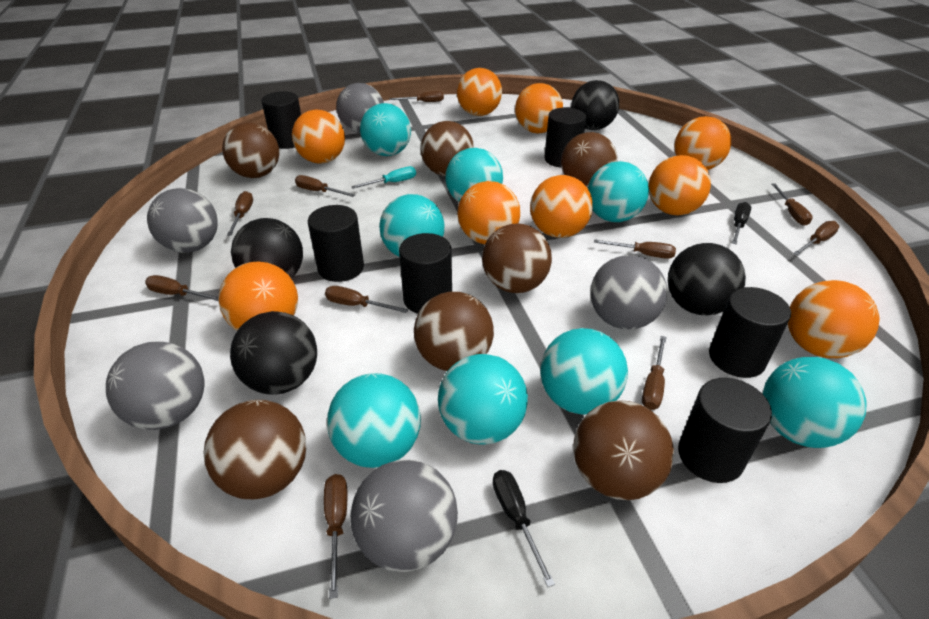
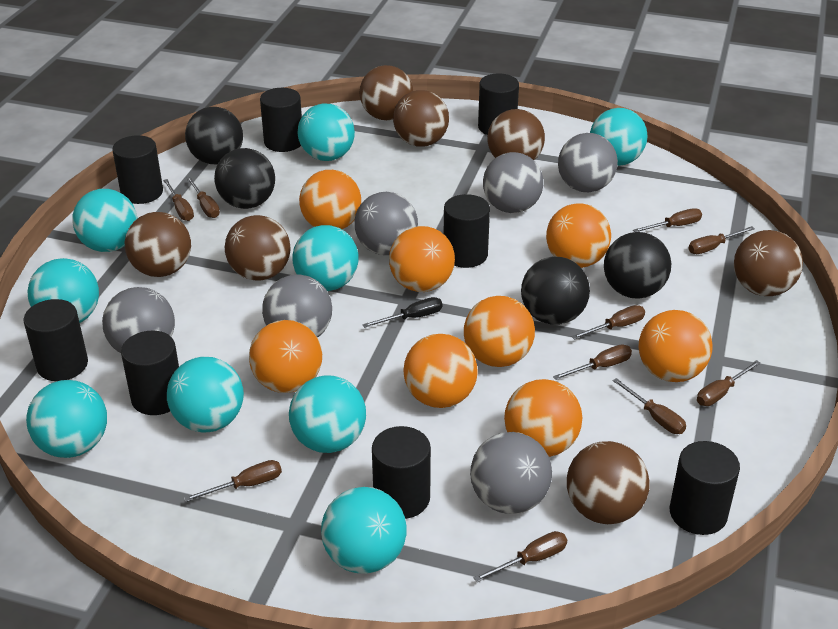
black cylinder: [261,91,301,149] [308,205,364,282] [399,233,452,314] [544,107,586,168] [678,378,772,483] [709,287,791,378] = 6 -> [24,299,88,381] [112,135,163,204] [121,331,179,415] [260,88,302,152] [372,426,431,519] [444,194,490,268] [478,73,519,135] [670,441,740,535] = 8
black screwdriver: [493,470,555,587] [732,202,751,245] = 2 -> [362,297,442,328] = 1
grey ball: [106,341,205,430] [147,188,218,253] [336,83,384,133] [351,460,458,572] [590,255,668,330] = 5 -> [102,287,175,353] [262,275,332,338] [355,192,418,255] [470,432,552,514] [483,152,543,213] [558,133,618,192] = 6
orange ball: [218,262,298,331] [292,110,345,164] [457,68,502,116] [457,181,520,244] [515,83,563,133] [530,175,593,238] [648,155,711,215] [674,116,731,170] [788,280,879,358] = 9 -> [249,320,322,393] [299,170,361,229] [389,226,455,292] [403,334,478,408] [464,296,535,367] [504,379,582,457] [546,203,611,268] [638,310,713,382] = 8
turquoise ball: [327,373,421,468] [360,103,411,156] [379,194,445,257] [438,354,528,445] [445,148,503,202] [540,328,628,415] [588,161,649,222] [763,357,866,448] = 8 -> [26,380,107,458] [27,258,99,323] [72,189,138,252] [167,357,244,433] [289,376,366,453] [292,225,359,291] [297,104,355,161] [321,487,407,574] [590,108,648,166] = 9
turquoise screwdriver: [351,166,416,189] = 1 -> none = 0

